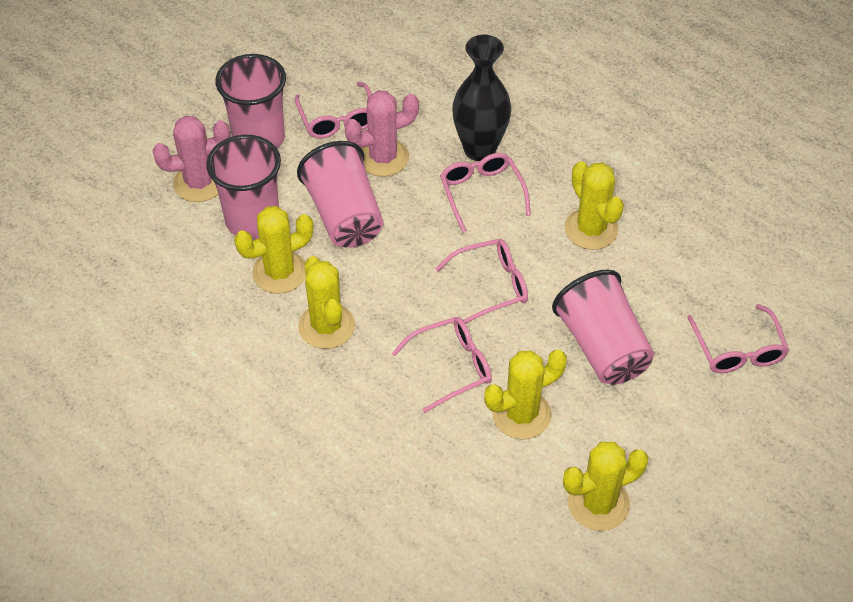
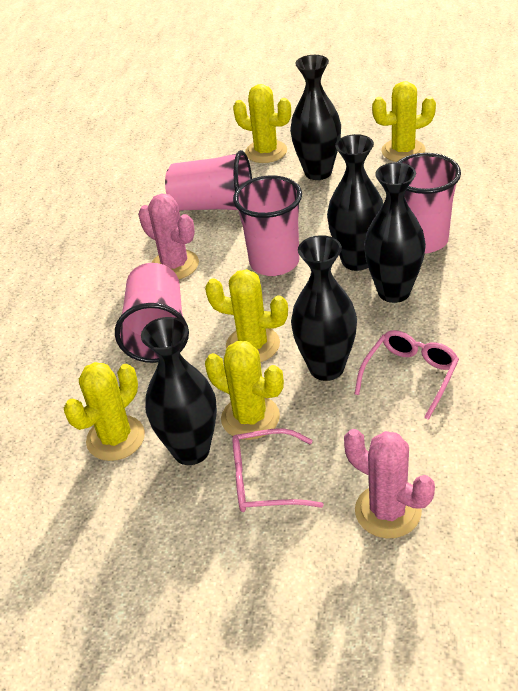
black vase: [452,35,511,161] = 1 -> [141,317,217,465] [290,55,341,180] [291,235,357,381] [327,134,383,271] [364,162,426,303] = 5
pink glasses: [295,82,371,138] [392,317,492,413] [436,239,528,324] [440,153,531,233] [687,304,789,373] = 5 -> [232,428,324,512] [355,330,459,420] = 2

